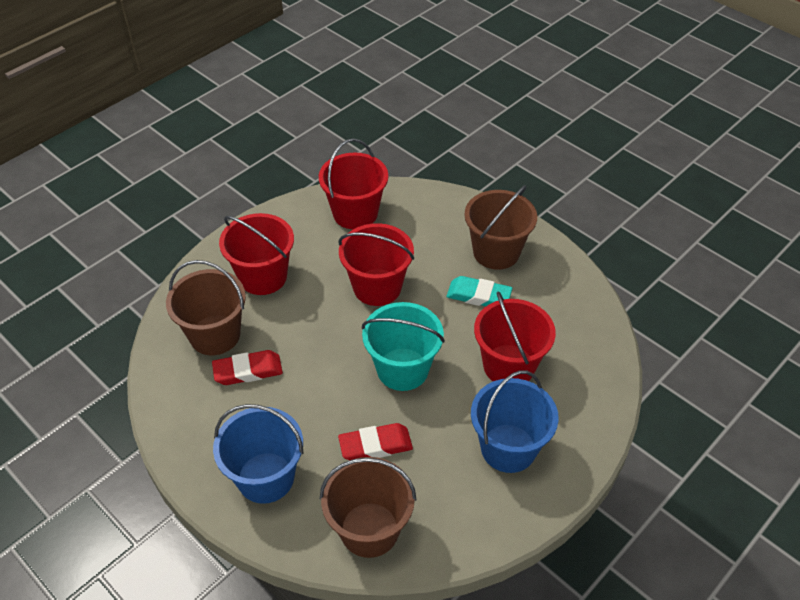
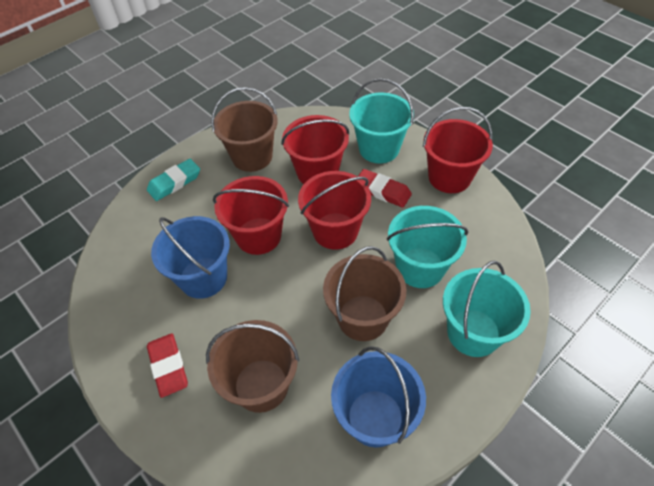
turquoise bucket: [362,302,445,391] = 1 -> [349,78,414,164] [387,206,468,288] [443,261,531,357] = 3

